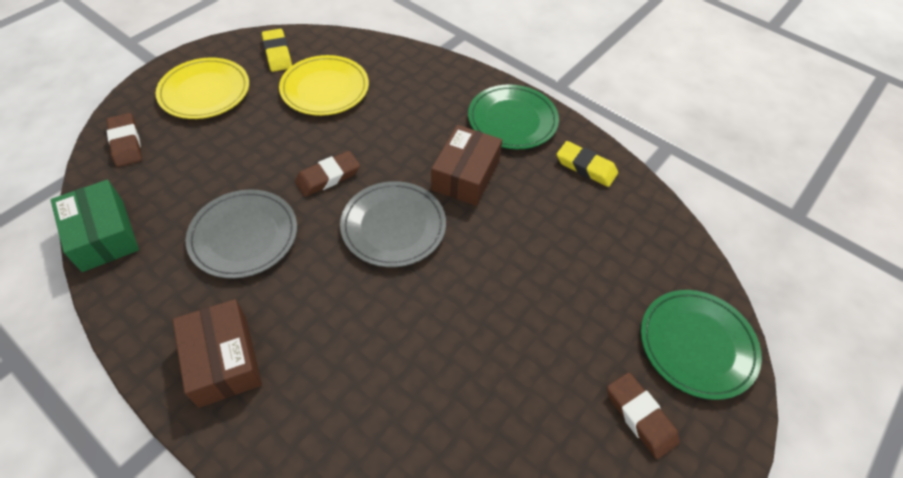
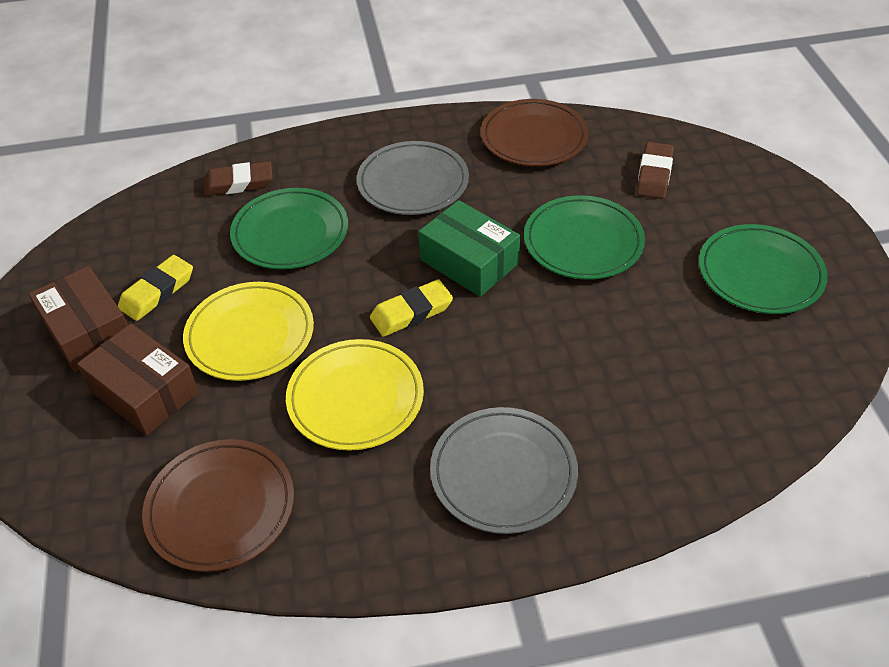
brown eraser: [107,113,142,167] [295,151,360,197] [607,372,680,459] = 3 -> [203,161,272,196] [636,142,674,199] = 2
brown plate: none = 0 -> [142,439,294,572] [481,99,589,166] = 2
green plate: [468,84,559,149] [641,290,762,400] = 2 -> [230,188,348,269] [524,195,645,280] [699,224,828,314] = 3

